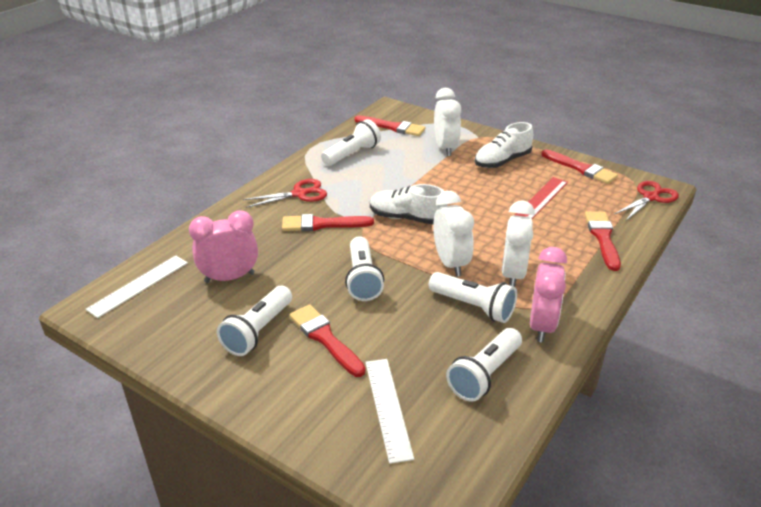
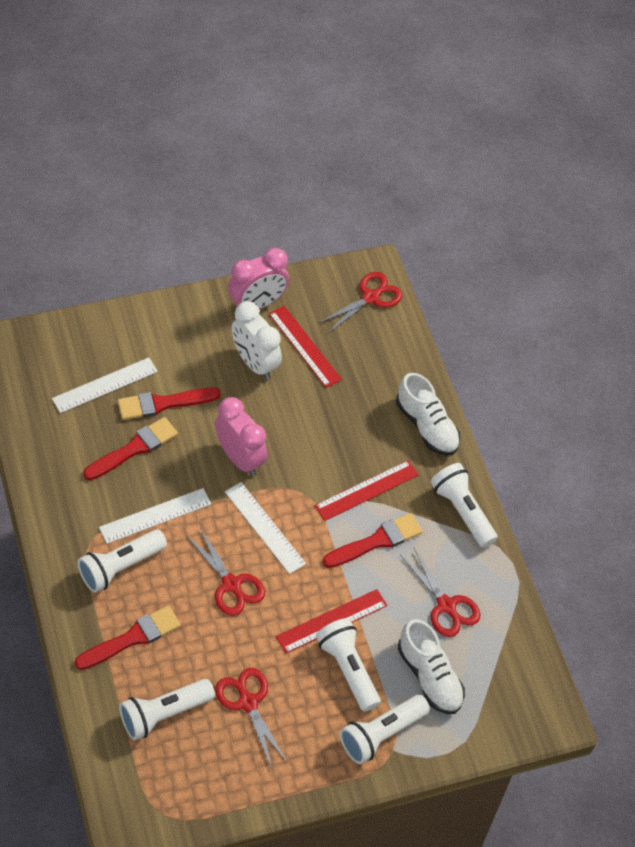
red brush: [282,214,374,231] [289,304,366,377] [354,115,426,136] [541,149,618,184] [585,211,621,271] = 5 -> [75,606,181,670] [83,417,178,480] [118,387,221,420] [323,513,423,568] = 4
red ruler: [515,177,568,219] = 1 -> [269,306,342,388] [276,589,387,653] [315,460,419,521] = 3
red scissors: [243,179,327,208] [615,181,679,220] = 2 -> [186,528,265,616] [215,668,287,769] [319,272,402,333] [400,548,481,637] = 4
white clock: [433,191,474,277] [434,88,461,156] [502,200,535,287] = 3 -> [232,301,282,380] = 1
white ruler: [86,255,188,318] [365,359,414,464] = 2 -> [52,357,158,413] [99,488,211,544] [225,482,306,574] = 3

